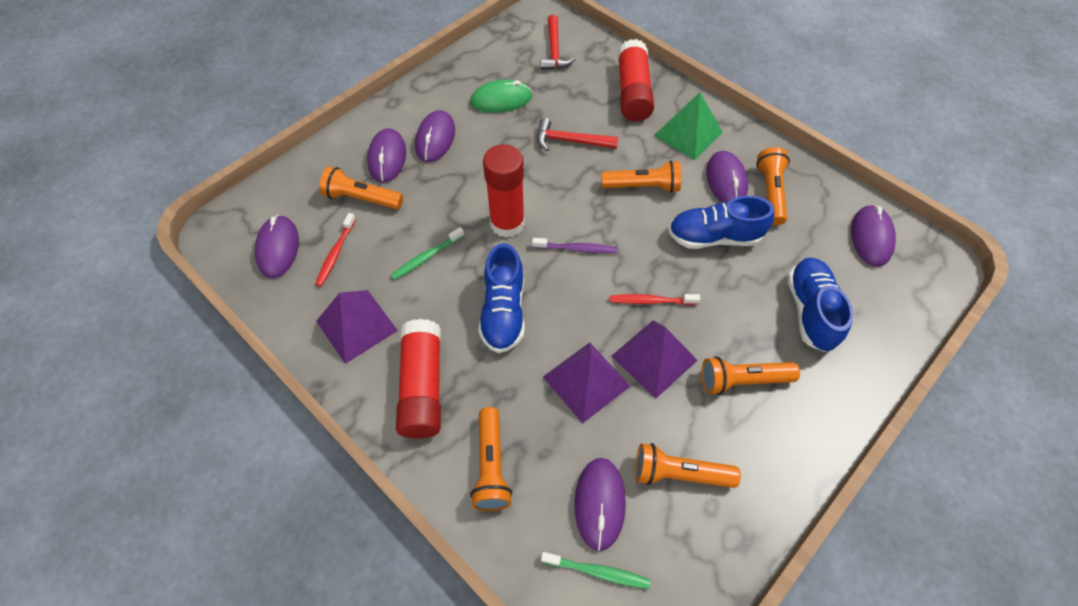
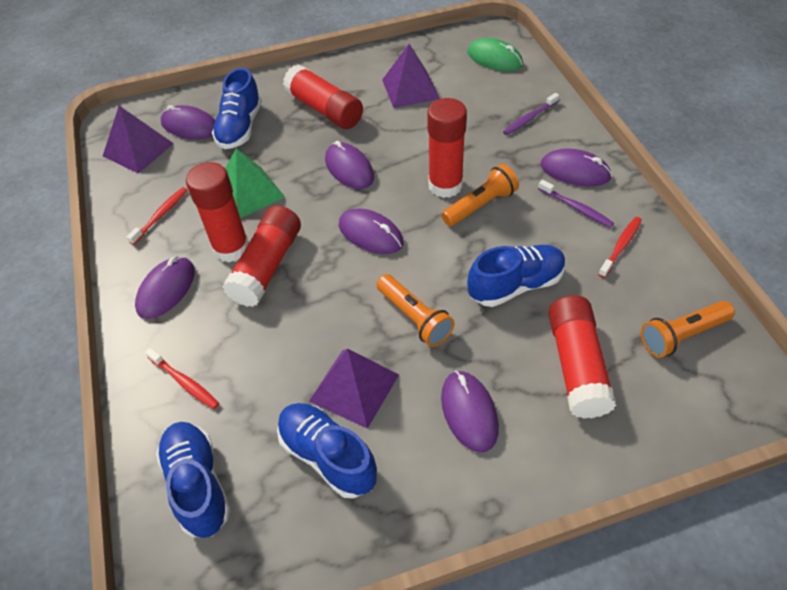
blue shoe: [478,243,525,353] [668,196,774,249] [787,257,853,352] = 3 -> [156,422,231,538] [212,68,262,149] [277,403,377,498] [467,245,566,307] = 4
green toothbrush: [391,227,464,280] [541,552,650,589] = 2 -> none = 0
orange flashlight: [320,166,403,209] [470,407,512,511] [601,160,681,193] [635,443,741,488] [701,356,800,395] [756,147,790,225] = 6 -> [376,274,455,347] [441,164,519,226] [641,301,735,358] = 3
purple toothbrush: [532,238,617,253] = 1 -> [503,93,559,135] [538,180,614,228] = 2
red glue stick: [396,319,441,439] [483,144,525,238] [618,39,654,122] = 3 -> [186,162,249,263] [223,206,301,307] [283,64,363,129] [428,98,467,198] [548,295,617,419] = 5
red hammer: [537,118,618,151] [541,15,575,70] = 2 -> none = 0
red toothbrush: [315,213,356,287] [610,294,700,305] = 2 -> [127,187,187,245] [145,348,219,409] [598,217,642,278] = 3

